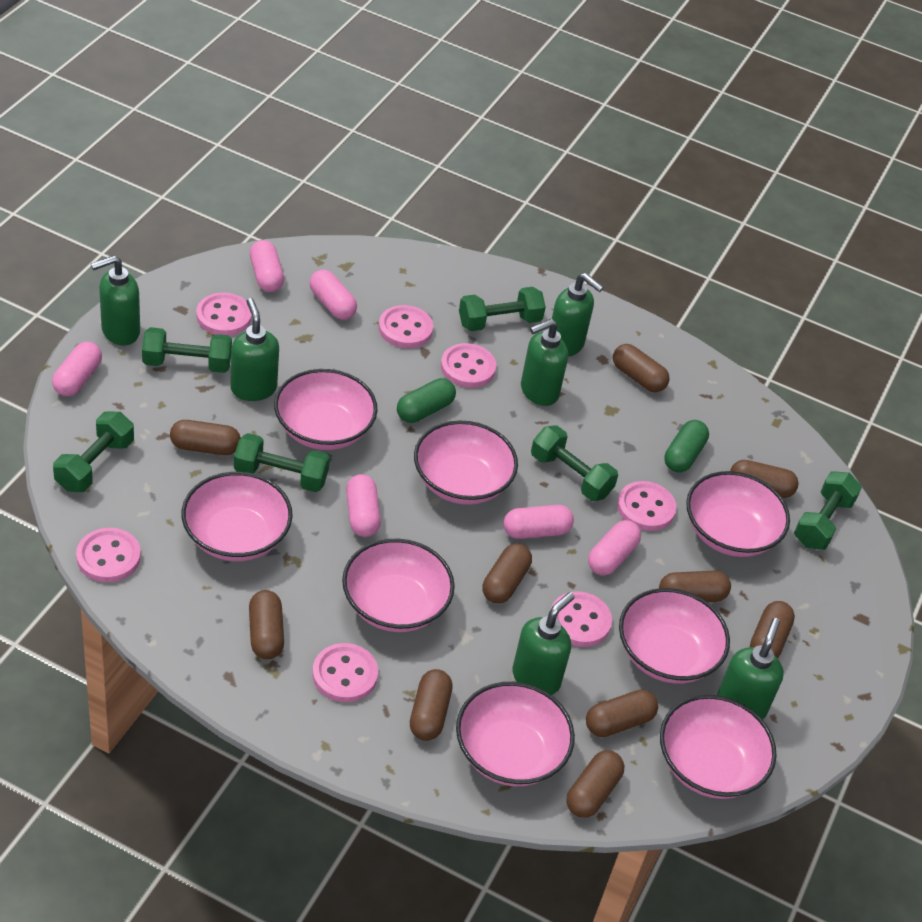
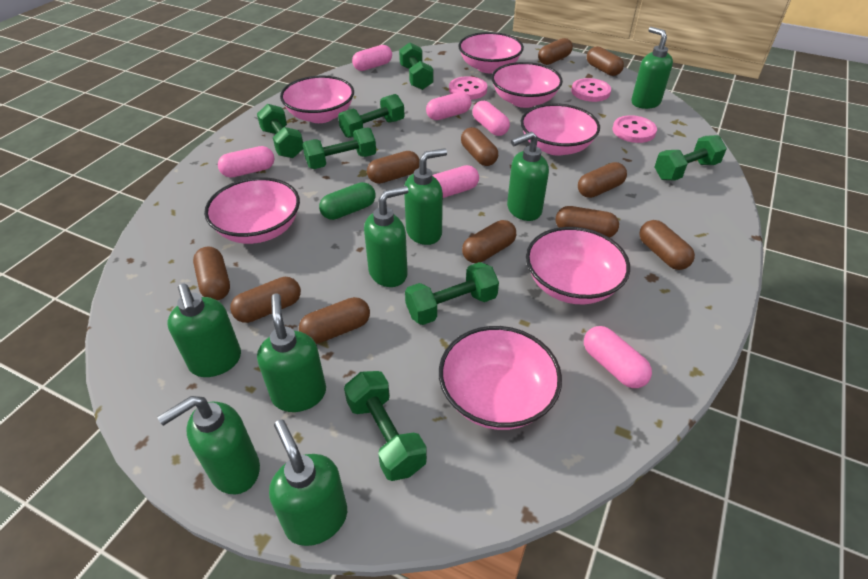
brown capsule: [170,420,241,455] [249,590,284,659] [410,669,453,741] [482,543,532,604] [566,750,624,818] [586,689,658,737] [613,344,670,392] [659,571,731,602] [730,460,799,498] [750,601,795,658] = 10 -> [193,246,230,300] [230,277,301,323] [299,297,370,344] [367,151,419,184] [461,127,498,166] [462,220,516,263] [538,38,573,65] [556,206,619,238] [578,162,627,198] [587,46,624,76] [639,220,695,270] = 11
green capsule: [397,378,456,423] [664,420,709,473] = 2 -> [319,182,376,220] = 1
green dumbbell: [53,412,134,492] [142,327,232,373] [234,433,330,492] [459,287,546,331] [531,425,618,501] [794,471,862,550] = 6 -> [257,104,303,158] [302,128,376,169] [338,94,404,138] [344,371,427,481] [399,42,433,90] [405,262,499,325] [654,135,727,181] = 7
green soap dispenser: [91,255,140,345] [230,298,279,401] [512,592,575,695] [521,319,568,406] [552,273,604,357] [717,618,784,720] = 6 -> [158,396,260,494] [167,283,241,377] [257,293,326,412] [269,419,347,546] [364,186,409,287] [404,148,447,245] [507,132,549,221] [631,27,673,109] = 8
pink bowl: [182,472,293,561] [274,369,378,450] [342,539,455,632] [414,421,518,505] [456,682,575,786] [619,588,730,683] [660,695,777,799] [686,471,790,557] = 8 -> [204,177,300,244] [280,75,354,123] [439,326,562,430] [458,32,524,73] [491,62,563,108] [520,103,600,156] [526,227,630,304] = 7
pink button: [76,528,141,582] [196,293,252,336] [312,643,378,702] [379,305,433,348] [441,343,496,388] [551,591,612,647] [617,481,676,531] = 7 -> [449,76,487,100] [571,78,611,102] [613,115,657,143] = 3

